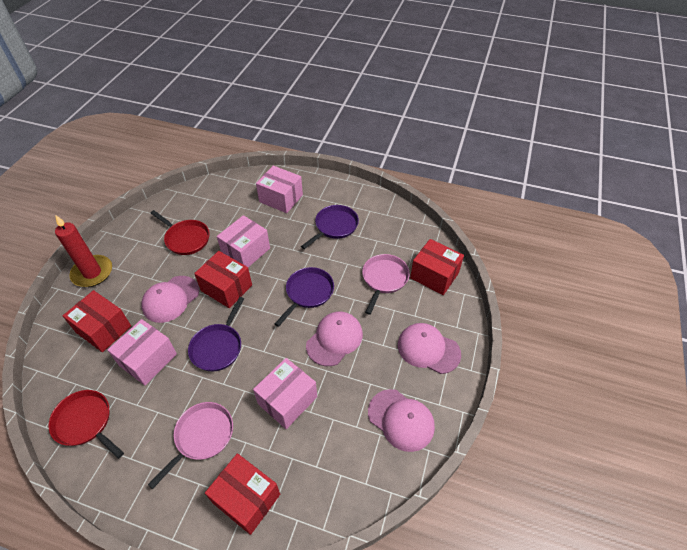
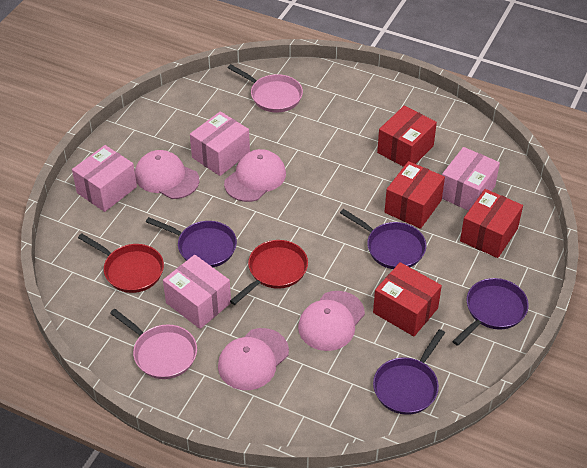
purple pan: [188,297,244,372] [275,267,334,327] [301,205,359,249] = 3 -> [146,217,237,267] [340,209,426,269] [373,329,445,415] [452,278,529,346] = 4
red candle: [55,215,112,287] = 1 -> none = 0

